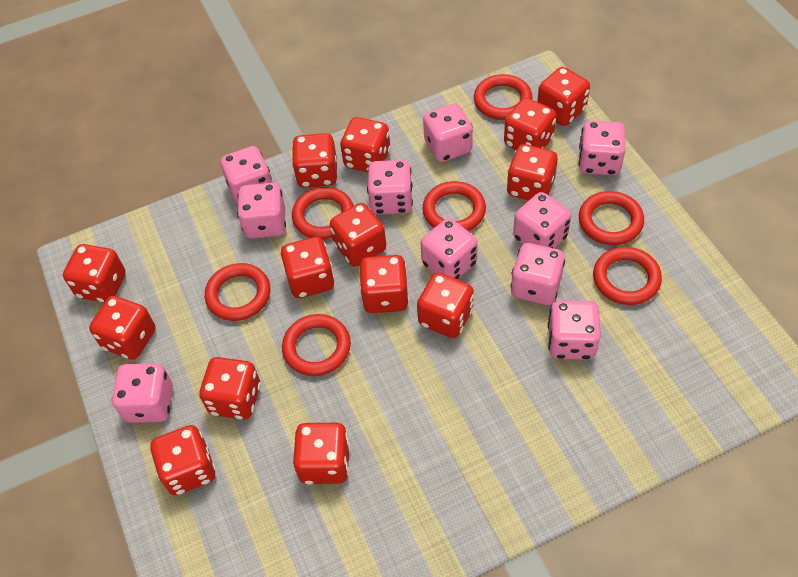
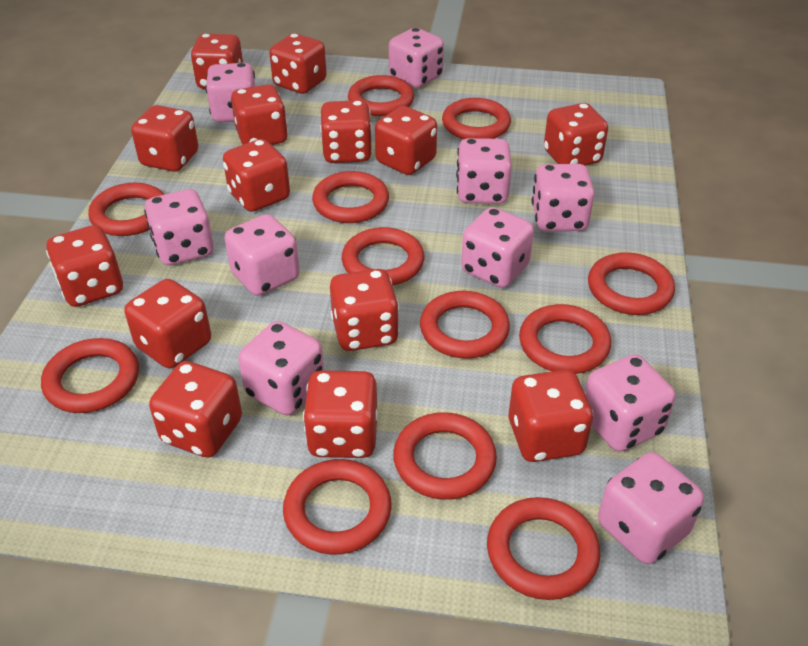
red ring: [205,263,270,321] [282,314,351,376] [292,187,354,239] [422,181,486,231] [474,74,532,120] [579,191,644,245] [593,247,662,305] = 7 -> [41,338,139,413] [88,183,165,236] [283,459,391,555] [312,171,389,223] [341,227,424,286] [348,75,414,116] [393,412,497,500] [420,291,510,359] [442,98,511,139] [487,497,600,600] [519,304,611,374] [588,252,675,315] = 12

